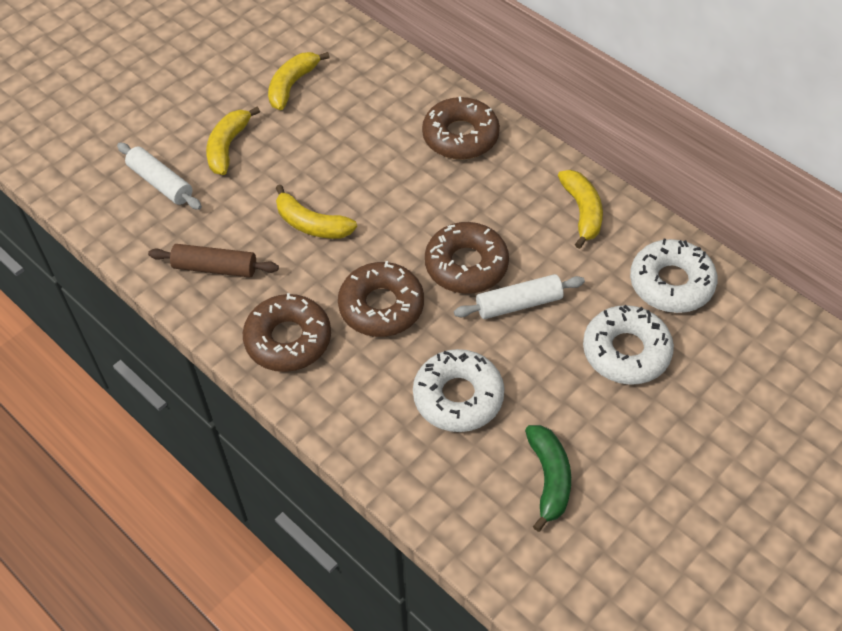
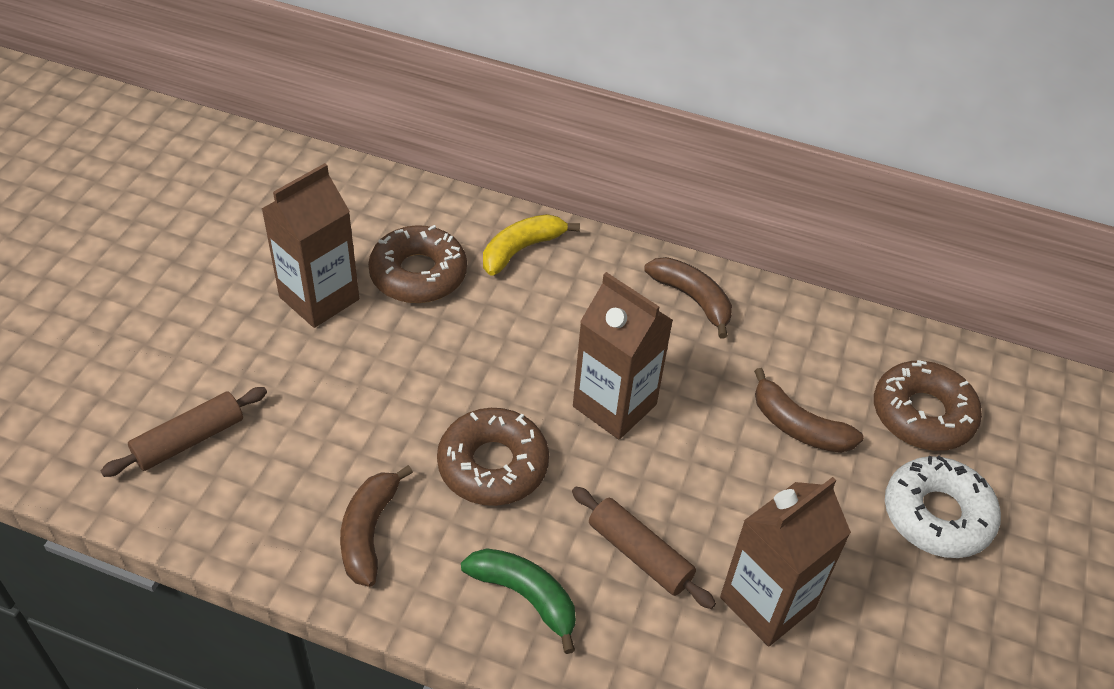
brown banana: none = 0 -> [340,465,413,587] [644,257,732,339] [754,368,864,453] = 3
brown carton: none = 0 -> [262,163,359,328] [573,272,673,439] [720,477,851,646] = 3
brown donut: [243,293,331,372] [338,261,424,337] [422,96,500,159] [425,222,509,294] = 4 -> [368,225,467,303] [437,408,549,506] [874,360,982,451] = 3
brown rolling pin: [148,244,279,277] = 1 -> [101,387,267,477] [572,486,716,609] = 2
white donut: [413,349,504,432] [583,305,674,385] [630,239,717,313] = 3 -> [885,456,1001,558] = 1
white rolling pin: [117,143,202,210] [454,274,585,319] = 2 -> none = 0
yellow banana: [206,107,260,175] [268,52,330,110] [276,185,357,239] [558,170,603,249] = 4 -> [483,214,580,276] = 1

